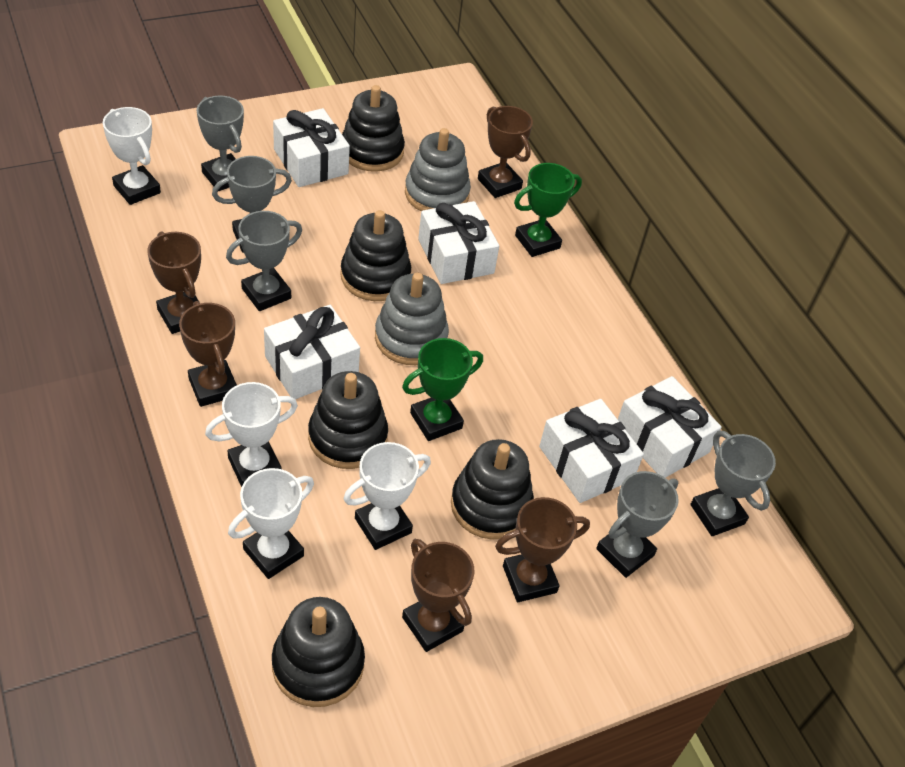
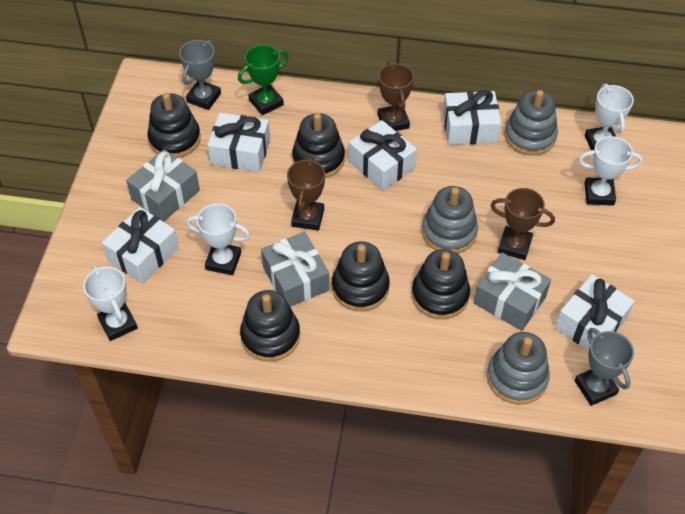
brown trophy: [147,231,201,334] [179,301,237,407] [402,539,474,652] [478,106,533,198] [495,497,590,602] = 5 -> [287,157,325,231] [378,62,414,131] [491,188,555,260] = 3
green trophy: [402,338,483,441] [514,163,582,257] = 2 -> [238,45,288,115] = 1
grey gift: none = 0 -> [126,149,200,222] [261,232,329,307] [473,253,551,331] = 3
grey stacking toy: [375,273,449,365] [405,128,471,211] = 2 -> [422,186,478,254] [487,332,550,405] [505,90,558,156] = 3
grey trophy: [197,95,244,191] [212,156,292,253] [226,211,302,311] [596,471,679,578] [691,431,776,536] = 5 -> [179,40,221,110] [574,328,634,406] = 2

